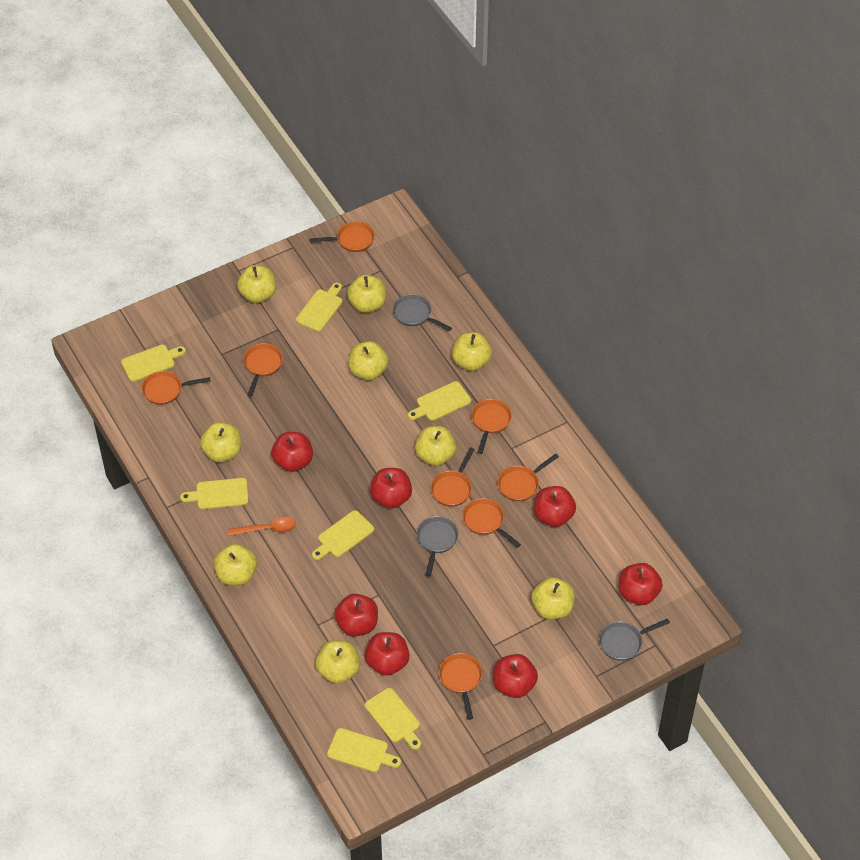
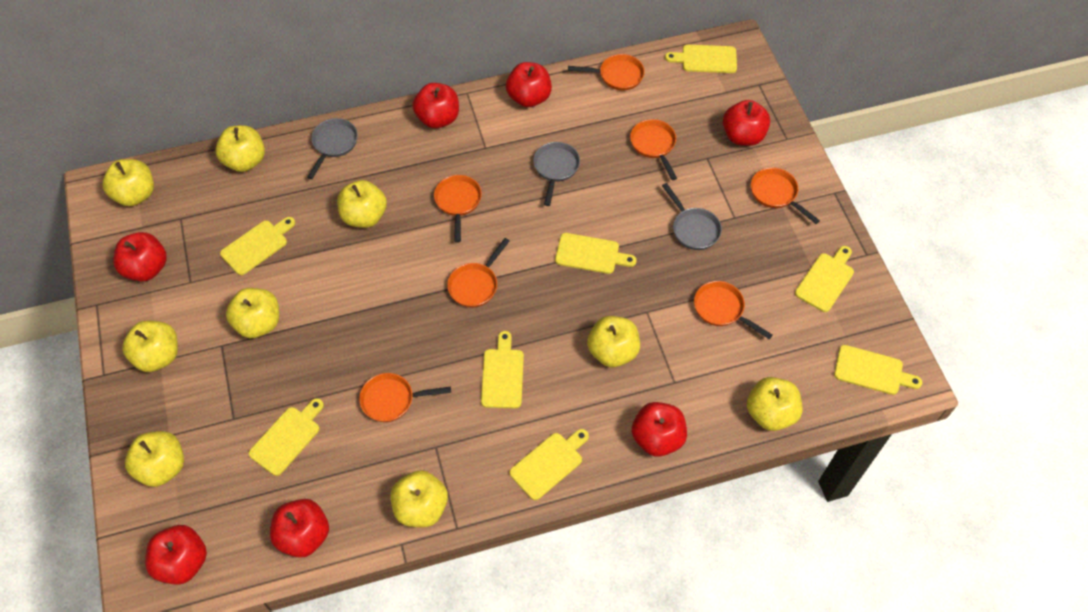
orange pan: [141,371,210,405] [243,343,283,396] [310,221,375,252] [431,447,475,507] [439,653,483,720] [462,498,521,548] [471,399,512,454] [498,454,559,501] = 8 -> [359,373,451,422] [434,175,482,242] [447,238,509,307] [568,54,645,91] [630,119,677,180] [694,281,773,339] [751,167,820,224] = 7
orange spoon: [228,517,296,536] = 1 -> none = 0
yellow cutting board: [121,345,186,382] [180,478,249,509] [296,283,342,332] [312,510,374,560] [327,728,401,772] [365,688,421,750] [408,381,471,421] = 7 -> [220,217,295,275] [248,398,324,476] [481,331,524,408] [510,429,589,500] [555,233,637,274] [665,45,737,73] [795,246,854,312] [834,345,922,395] = 8

